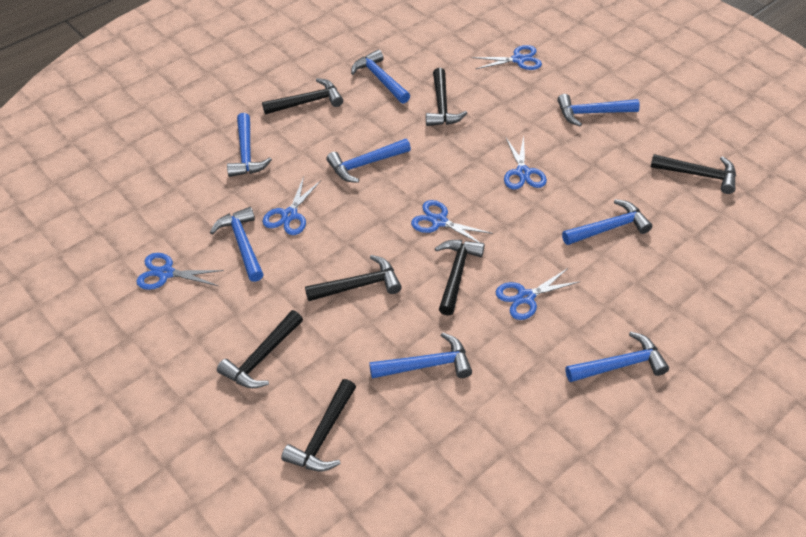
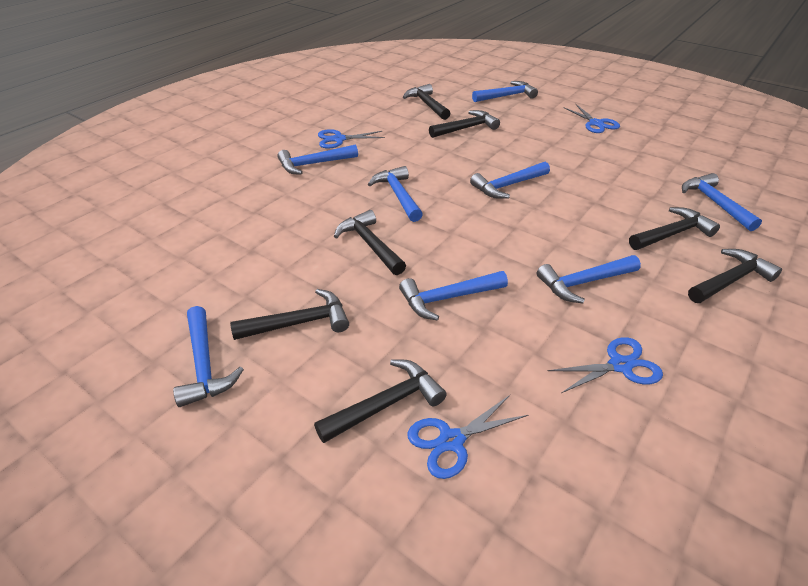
blue scissors: [136,253,224,290] [262,177,320,235] [411,200,493,243] [472,45,542,70] [496,268,580,320] [504,136,547,189] = 6 -> [318,129,385,149] [408,395,528,479] [548,337,663,393] [563,104,620,133] = 4

